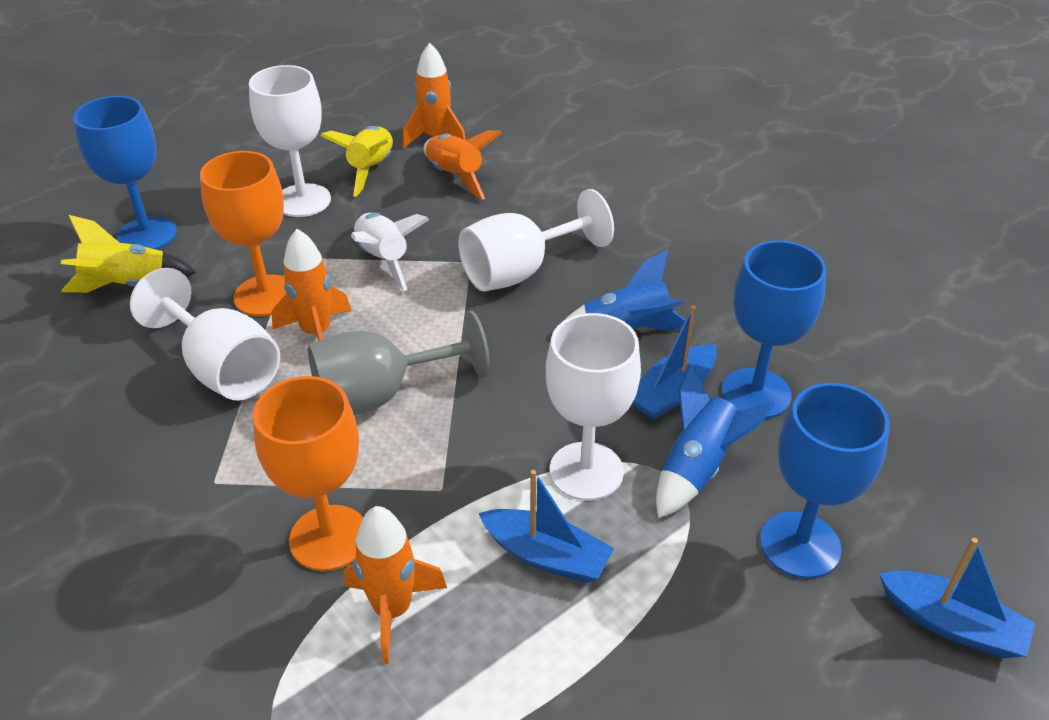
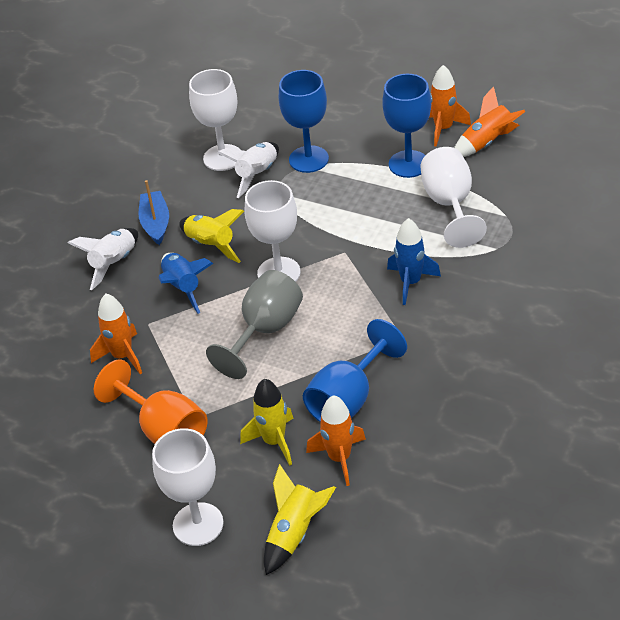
blue boat: [478,470,614,583] [633,305,717,420] [879,538,1035,658] = 3 -> [139,180,169,245] = 1
orange goblet: [200,151,286,316] [253,376,363,571] = 2 -> [94,359,207,444] = 1
white rocket: [351,213,430,291] = 1 -> [68,228,138,290] [217,142,279,198] = 2
yellow rocket: [61,215,197,293] [320,126,393,197] = 2 -> [179,209,244,263] [240,379,293,466] [264,464,336,575] = 3

